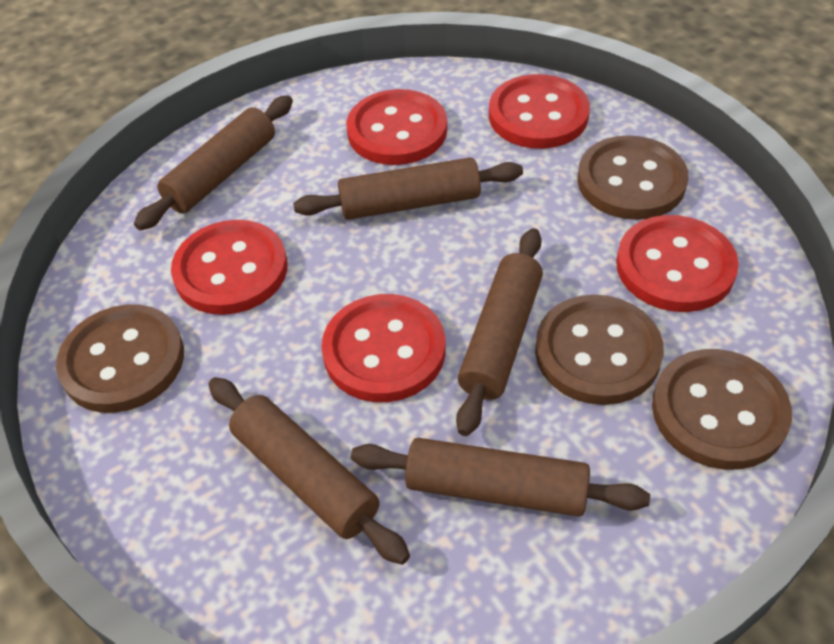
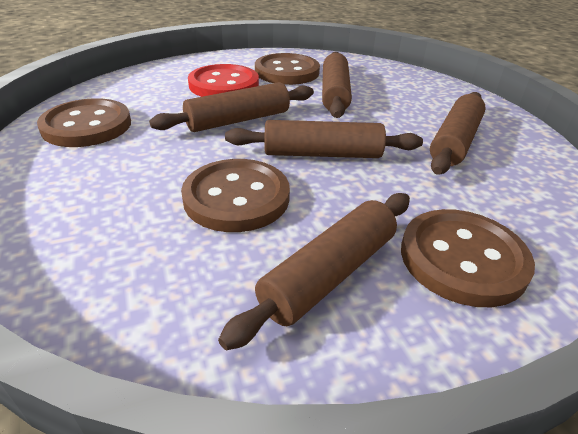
red button: [171,220,287,315] [321,294,446,402] [346,89,447,165] [489,74,590,149] [616,215,739,312] = 5 -> [188,64,259,97] = 1

